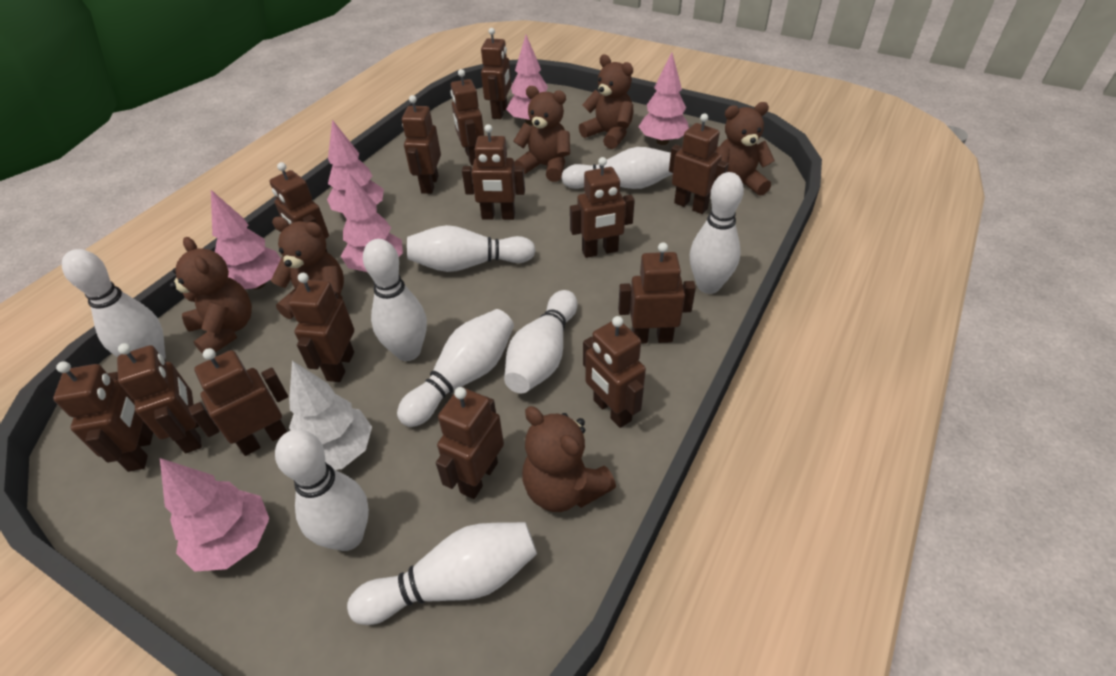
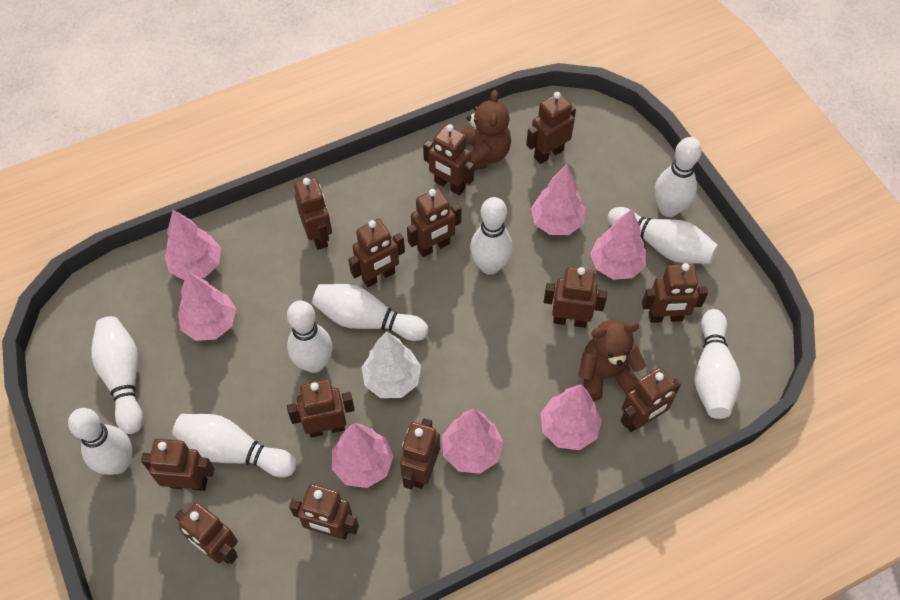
brown robot: [53,361,153,472] [117,343,202,454] [189,348,288,456] [270,162,329,253] [289,273,354,382] [402,95,441,194] [436,387,504,499] [451,69,484,166] [462,124,525,220] [481,28,511,119] [570,157,635,258] [583,316,646,428] [618,242,696,344] [669,113,729,214] = 14 -> [141,439,214,491] [175,502,238,564] [287,379,355,437] [289,484,359,539] [294,177,332,250] [348,219,405,287] [400,418,440,490] [407,188,461,257] [423,124,474,195] [526,92,576,164] [544,267,607,328] [620,367,681,432] [642,263,708,323] = 13
brown teddy bear: [169,237,252,354] [271,217,344,319] [514,86,570,182] [522,406,616,512] [579,55,634,149] [715,102,775,196] = 6 -> [462,90,511,170] [578,320,646,401] = 2
pink tree: [160,458,269,572] [211,190,281,289] [327,120,384,213] [341,172,403,272] [506,35,548,125] [639,52,689,145] = 6 -> [165,210,221,280] [178,272,236,341] [332,423,394,488] [442,409,504,474] [531,164,586,235] [541,384,602,450] [590,209,646,280] = 7

